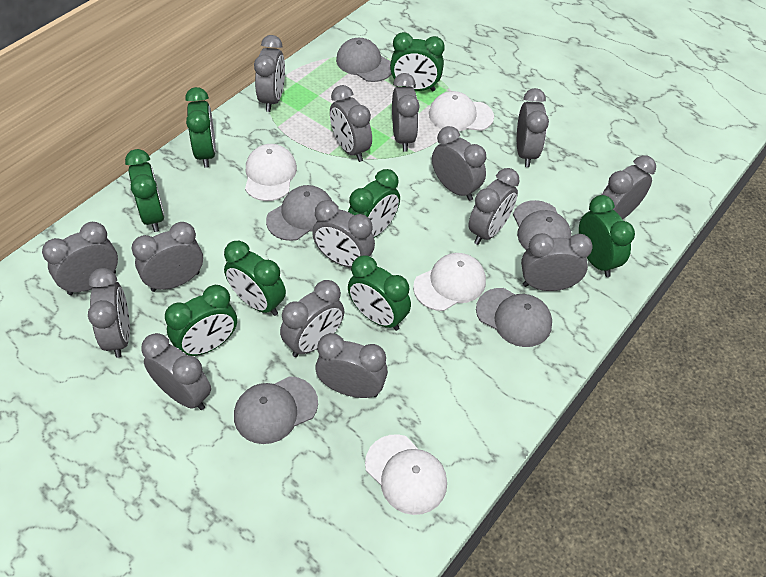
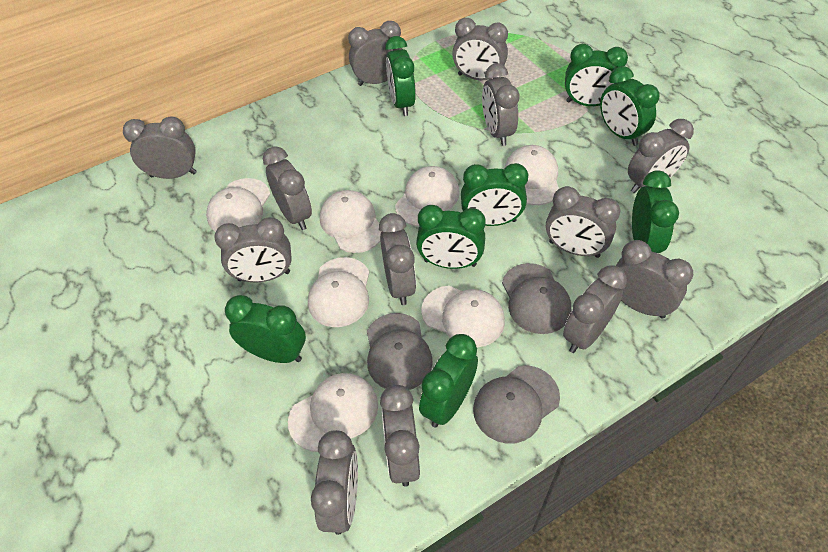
grey cap: [234,376,318,444] [266,185,332,241] [336,38,392,82] [476,288,552,347] [513,200,572,250] = 5 -> [367,313,433,390] [473,365,560,444] [502,263,571,334] = 3
grey clock: [42,222,118,295] [88,268,130,358] [132,222,203,292] [142,333,211,410] [254,35,285,112] [280,280,344,357] [312,200,375,268] [315,333,388,398] [330,85,372,162] [392,73,419,152] [432,126,486,201] [468,168,520,245] [517,88,549,167] [521,233,593,291] [602,155,656,220] = 15 -> [123,116,197,179] [214,217,292,282] [263,146,312,230] [311,430,358,535] [348,21,402,86] [379,213,416,305] [380,385,420,487] [452,18,508,80] [482,63,520,146] [546,186,620,258] [563,266,627,353] [616,240,693,319] [628,119,694,193] = 13
white cap: [245,144,297,201] [365,434,447,515] [413,253,486,311] [429,91,494,131] = 4 -> [206,178,270,232] [288,373,378,452] [308,257,369,327] [320,190,382,253] [395,166,460,226] [421,286,505,348] [504,145,559,205] = 7

